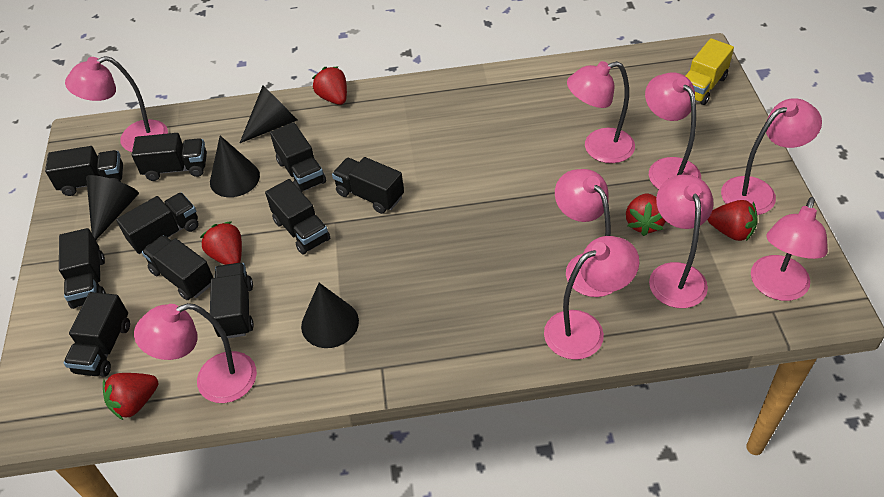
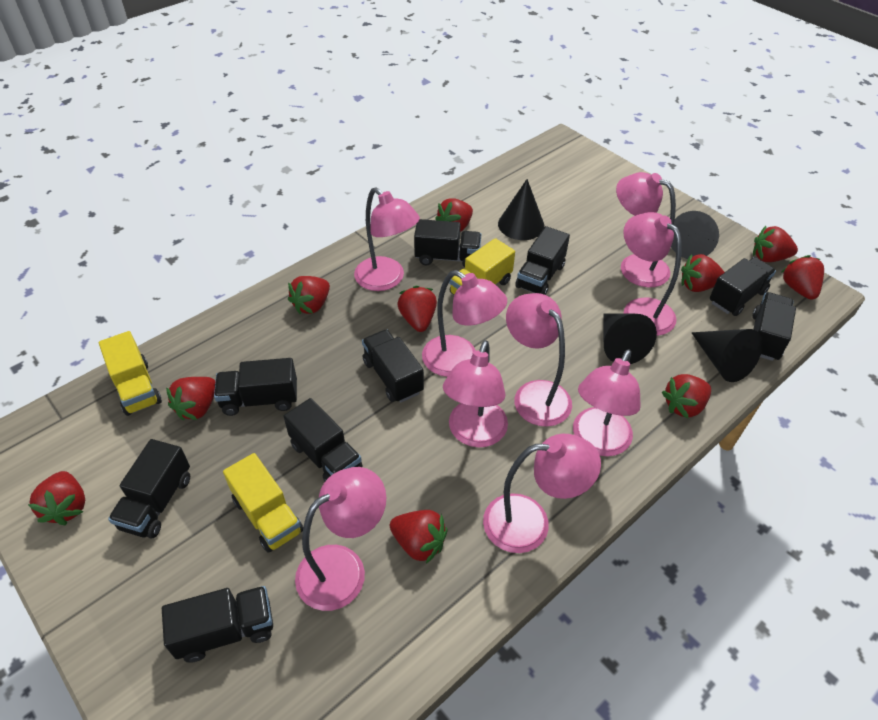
black truck: [45,146,123,196] [59,228,106,309] [64,292,130,377] [116,193,199,254] [132,133,207,181] [142,235,213,300] [210,263,254,338] [265,179,330,255] [270,122,326,192] [332,157,404,214] = 10 -> [108,439,190,538] [162,586,273,663] [214,358,297,416] [284,398,363,482] [362,329,424,403] [414,219,481,267] [515,226,570,295] [710,257,776,316] [752,292,796,361] = 9
red strawberry: [103,373,158,420] [200,222,242,265] [312,66,347,105] [626,194,666,236] [707,200,758,241] = 5 -> [28,471,85,525] [166,377,216,420] [288,276,330,314] [390,510,448,564] [397,286,437,332] [435,198,473,232] [662,374,711,419] [681,254,725,292] [753,226,798,262] [782,255,824,300] = 10
yellow truck: [686,38,734,105] = 1 -> [99,331,162,416] [223,453,303,553] [449,238,515,295] = 3

